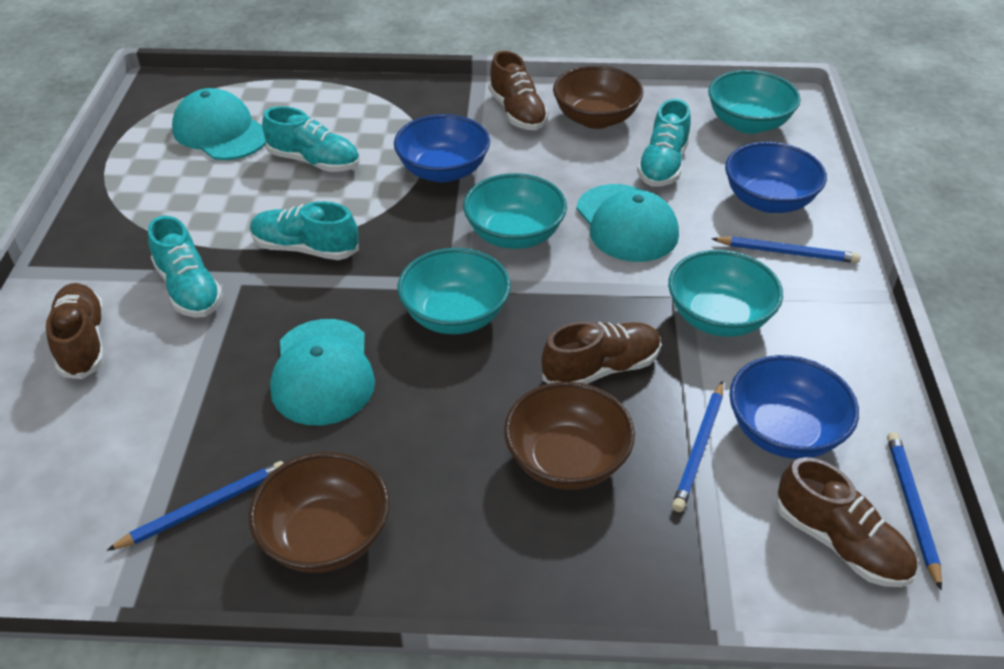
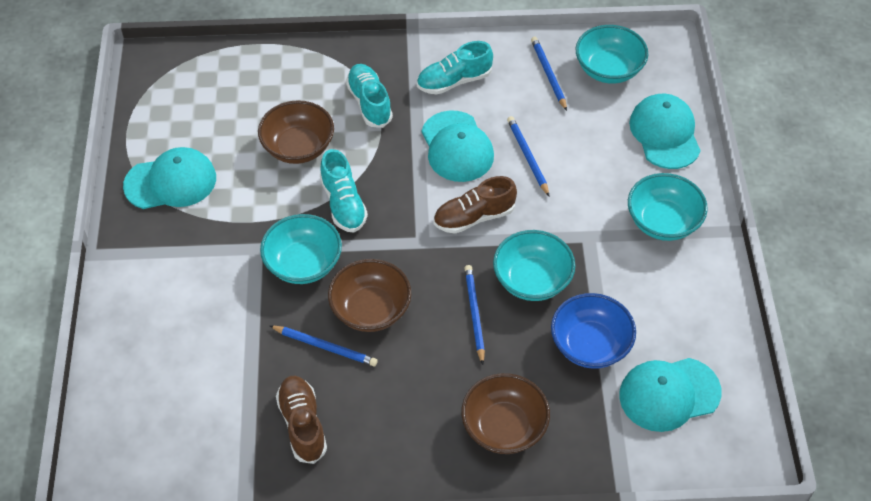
blue bowl: [394,114,490,182] [725,142,827,213] [729,355,859,459] = 3 -> [551,293,636,369] = 1
brown shoe: [46,283,104,379] [489,51,549,130] [541,321,661,384] [776,457,917,587] = 4 -> [276,376,327,464] [433,176,517,233] = 2
turquoise cap: [172,88,266,160] [270,319,375,425] [576,184,679,262] = 3 -> [123,147,216,209] [422,110,494,182] [619,358,721,432] [629,94,701,169] = 4
turquoise shoe: [148,216,223,318] [250,201,359,260] [262,106,360,172] [637,99,691,187] = 4 -> [320,149,368,233] [346,64,393,128] [417,41,493,94] = 3

